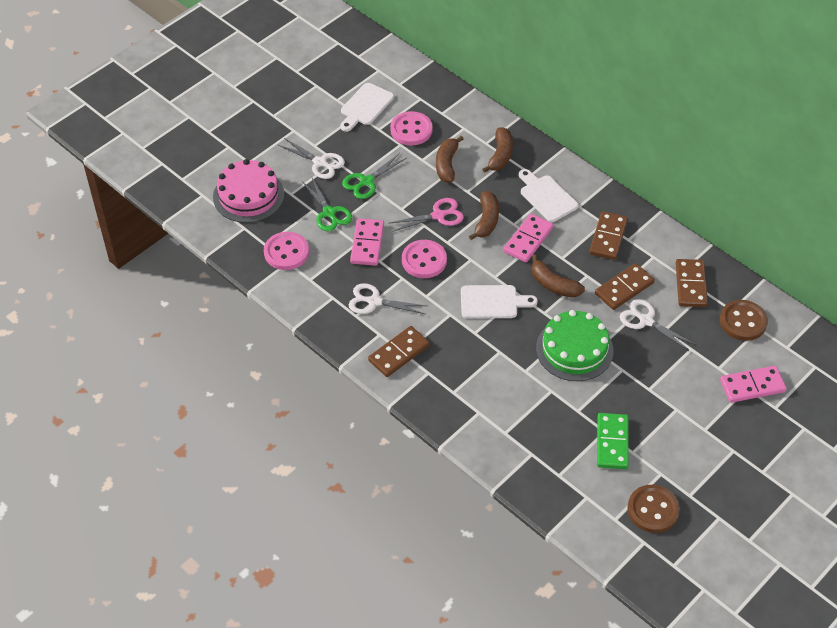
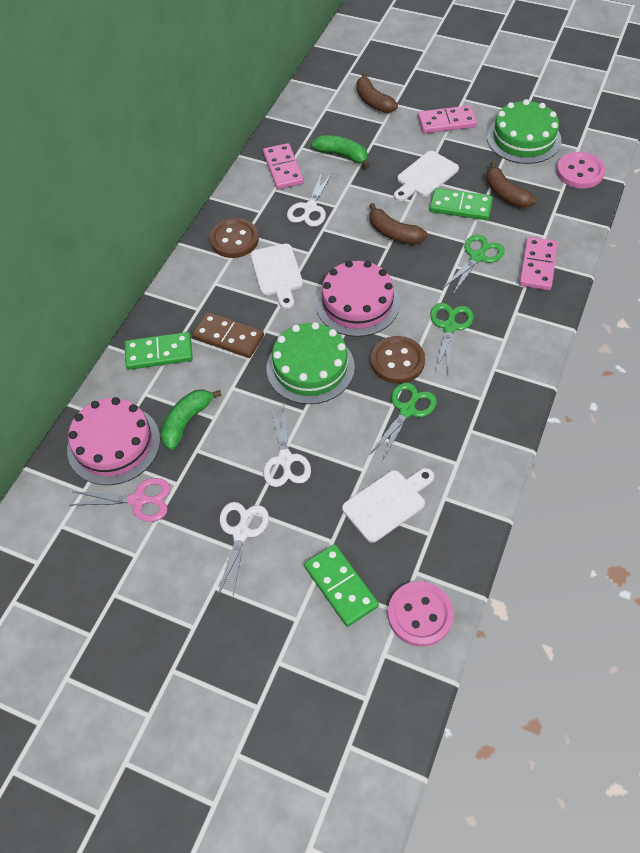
brown banana: [436,136,463,182] [469,191,499,240] [482,127,513,173] [531,254,585,298] = 4 -> [356,73,398,113] [369,203,427,244] [486,162,536,208] = 3
brown domino: [368,326,430,377] [589,211,628,260] [595,263,655,310] [676,259,708,307] = 4 -> [193,312,264,358] = 1
green banana: none = 0 -> [161,389,222,450] [312,135,370,168] = 2
green cake: [536,310,614,381] = 1 -> [266,322,355,404] [487,99,561,164] = 2
green domino: [597,413,629,469] = 1 -> [125,332,193,370] [304,544,379,627] [430,188,493,220] = 3
green scissors: [302,178,352,232] [342,153,406,199] = 2 -> [370,382,437,461] [430,303,473,372] [442,234,505,294] = 3
pink button: [264,232,309,270] [390,111,433,145] [402,240,447,278] = 3 -> [388,581,454,647] [556,152,605,188] = 2
pink cake: [213,159,284,223] = 1 -> [67,397,160,485] [316,261,400,337] = 2

